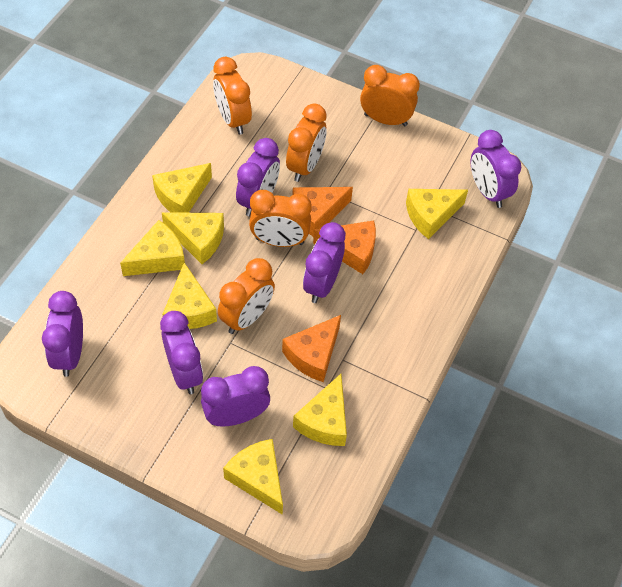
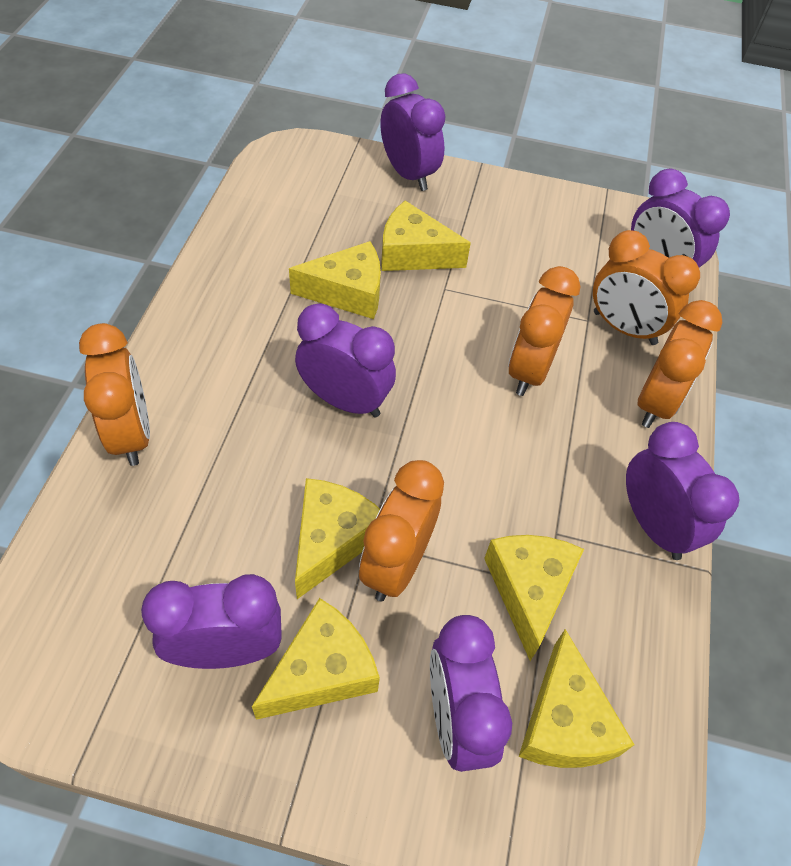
orange cheese: [282,315,341,382] [292,187,353,237] [313,221,376,274] = 3 -> none = 0
yellow cheese: [120,220,185,276] [152,163,212,213] [161,212,224,264] [162,262,217,329] [223,439,283,515] [293,374,347,446] [406,189,468,239] = 7 -> [252,598,380,720] [289,241,381,319] [295,478,380,599] [381,201,471,271] [484,535,584,661] [519,629,635,768] = 6

